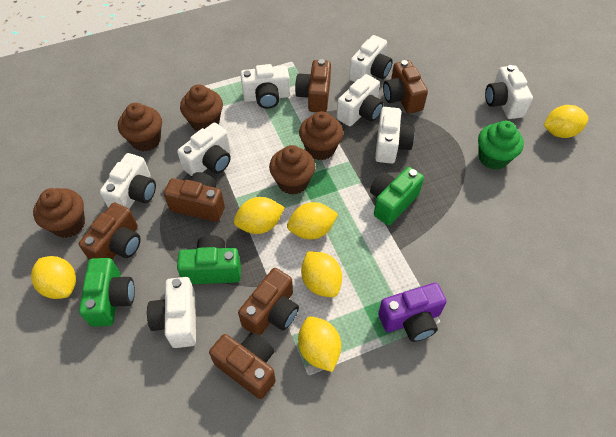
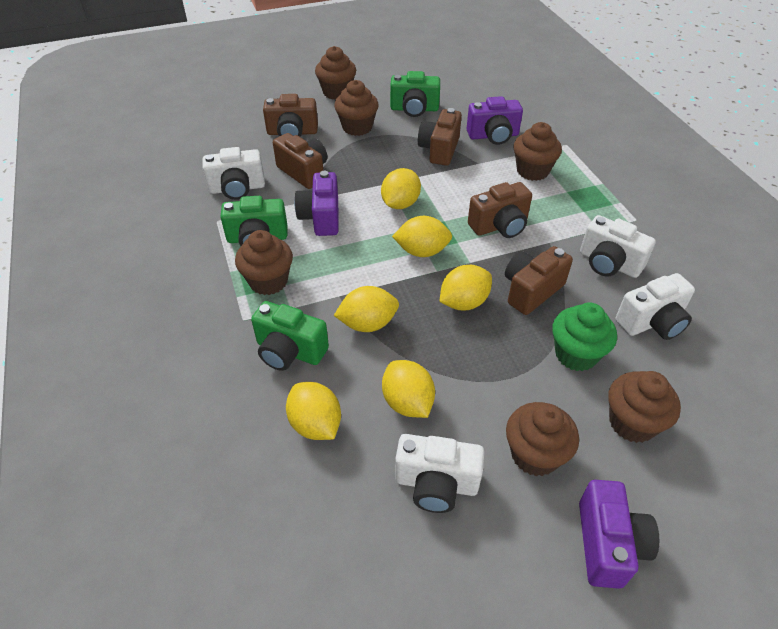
brown camera: [79,203,141,260] [164,172,225,222] [209,332,276,399] [238,268,299,336] [295,59,331,112] [383,60,428,114] = 6 -> [263,94,318,137] [273,133,327,189] [418,108,462,166] [468,182,532,238] [505,246,573,315] = 5
brown cupcake: [33,188,85,238] [118,103,162,152] [180,84,223,132] [269,145,315,194] [299,111,343,160] = 5 -> [235,230,293,295] [315,46,356,100] [334,80,379,136] [506,402,579,476] [513,122,562,181] [609,371,681,443] = 6
purple camera: [378,283,447,342] = 1 -> [294,171,339,236] [466,96,523,145] [579,480,659,589] = 3
white camera: [100,153,156,209] [147,277,196,348] [177,123,231,176] [240,64,290,109] [337,74,384,126] [349,35,393,82] [375,107,415,164] [485,65,533,119] = 8 -> [202,147,265,200] [395,434,484,513] [580,215,656,278] [615,273,695,340] = 4

